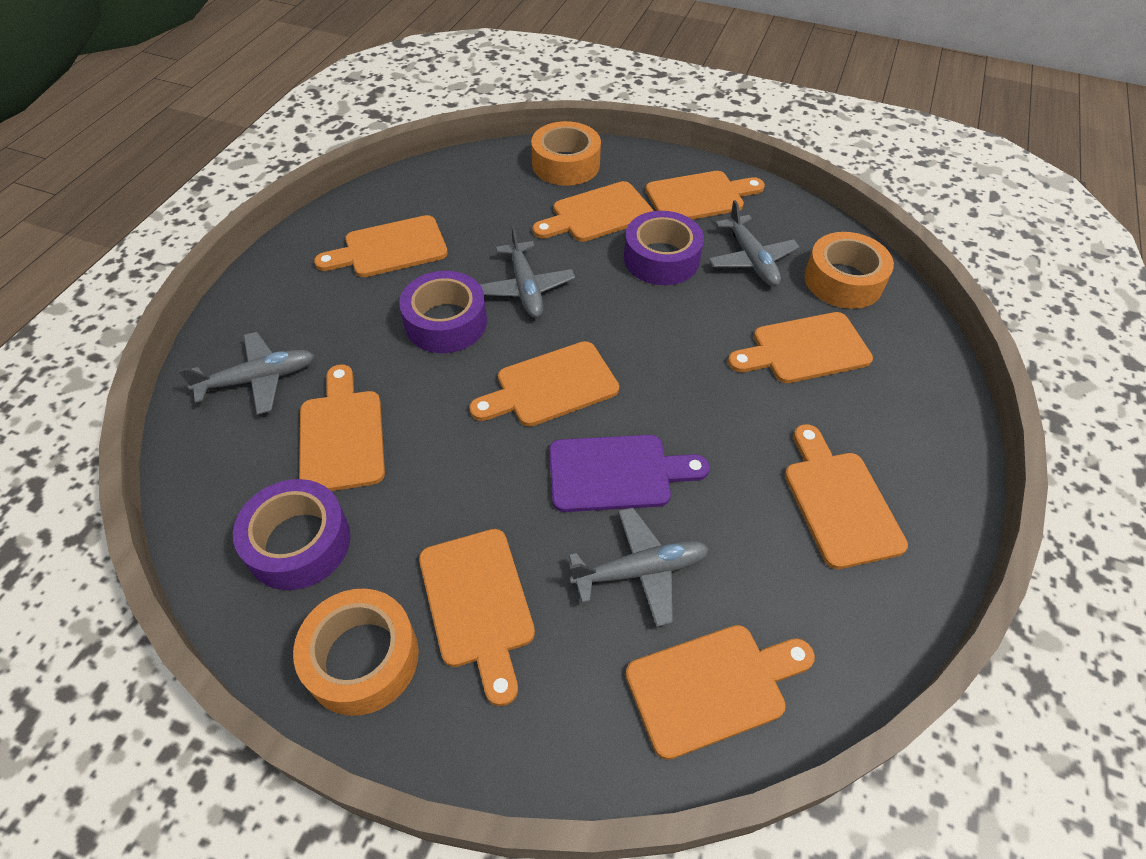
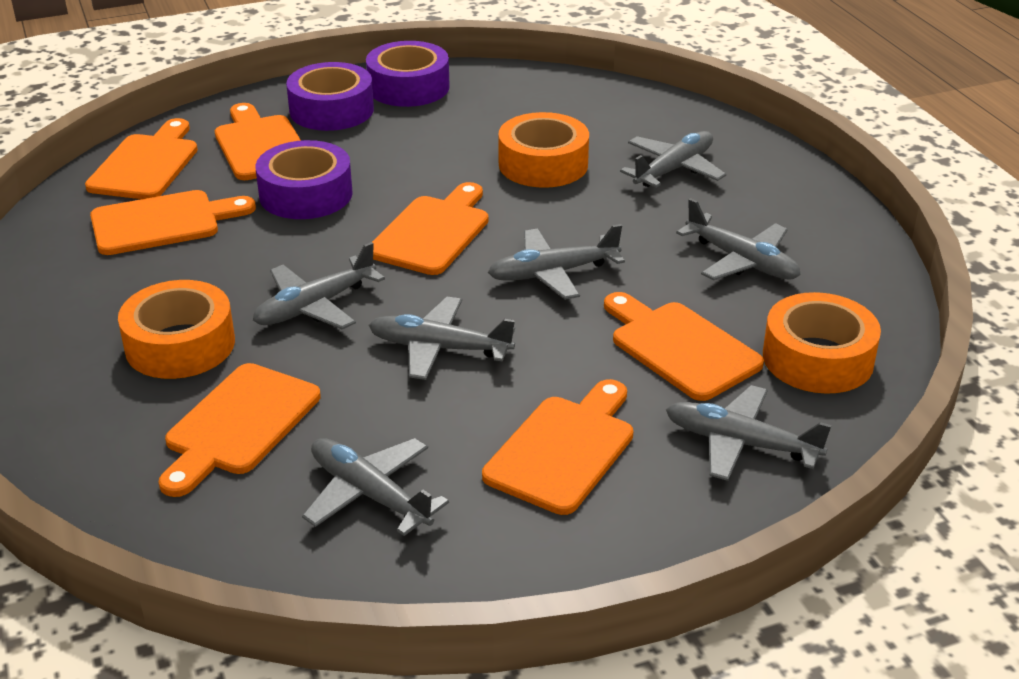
grey plane: [179,332,315,415] [480,226,575,318] [569,508,709,627] [708,200,799,286] = 4 -> [253,242,385,330] [302,438,449,536] [369,297,515,380] [488,224,625,300] [620,131,726,188] [666,385,832,481] [676,198,800,280] = 7
orange cutting board: [299,365,385,491] [314,215,448,277] [419,529,535,706] [469,341,619,427] [533,181,654,242] [626,625,815,760] [646,171,765,220] [728,312,873,383] [785,424,908,569] = 9 -> [85,118,198,199] [90,190,256,255] [159,363,321,497] [215,103,301,180] [372,182,489,275] [482,379,633,515] [604,292,764,401] = 7
purple cutting board: [549,435,710,512] = 1 -> none = 0

